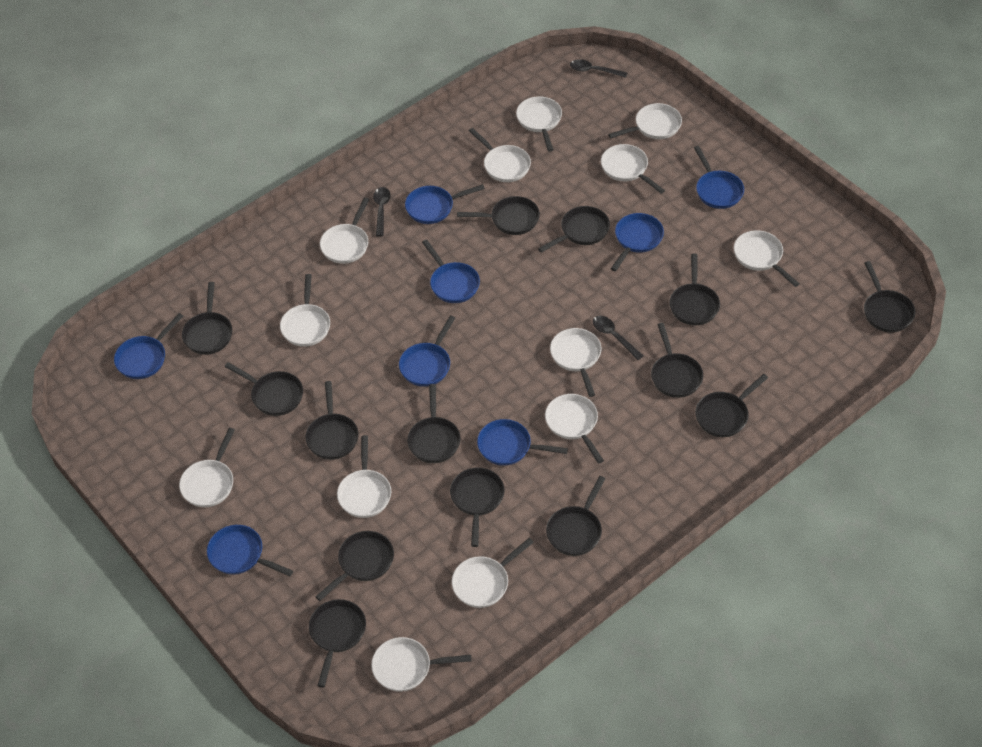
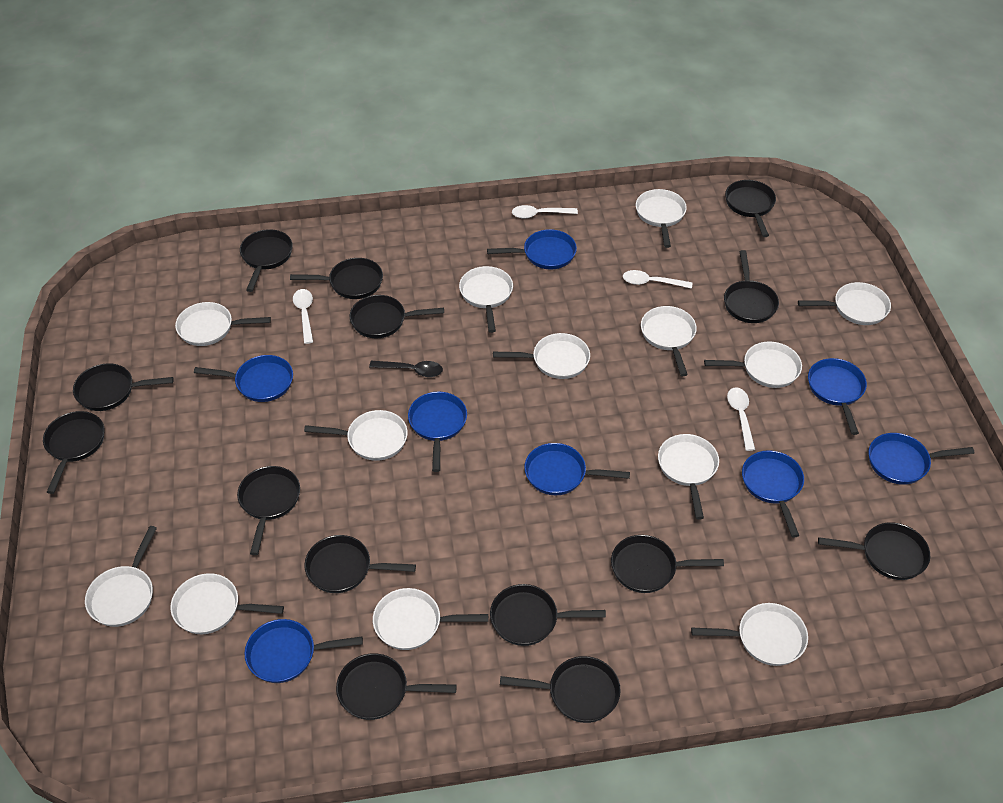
black spoon: [373,187,391,237] [570,59,627,78] [593,316,643,360] = 3 -> [369,361,443,377] = 1
white spoon: none = 0 -> [293,289,313,344] [512,205,578,218] [623,270,692,289] [727,387,755,451] = 4

